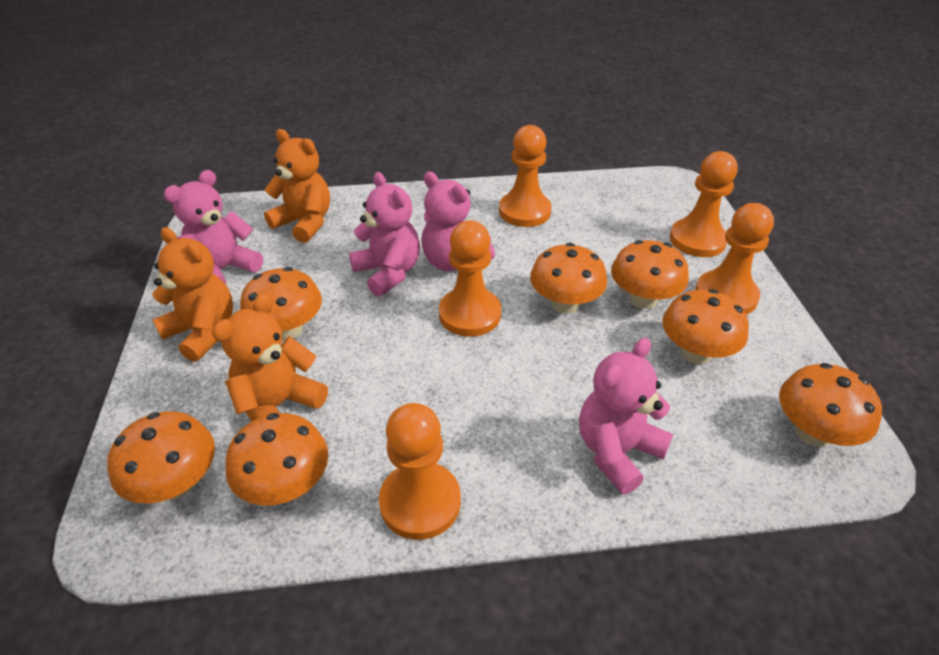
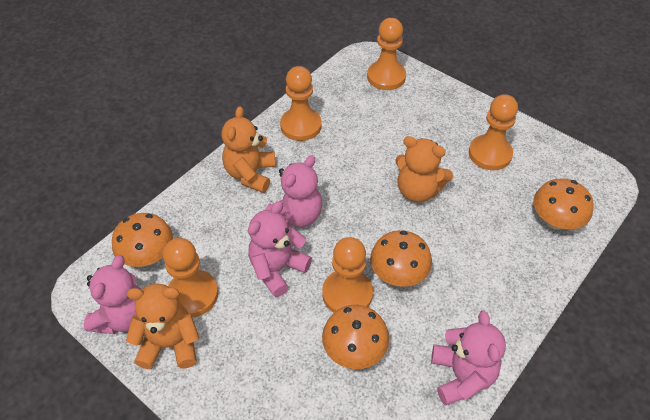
orange mushroom: [108,411,215,504] [225,413,328,505] [240,267,322,340] [530,243,607,314] [611,240,689,309] [662,289,749,364] [779,363,882,446] = 7 -> [112,213,173,267] [322,305,389,369] [370,230,432,287] [533,178,594,230] = 4

